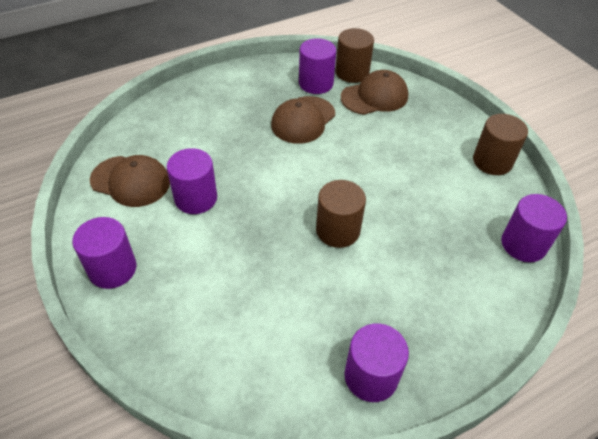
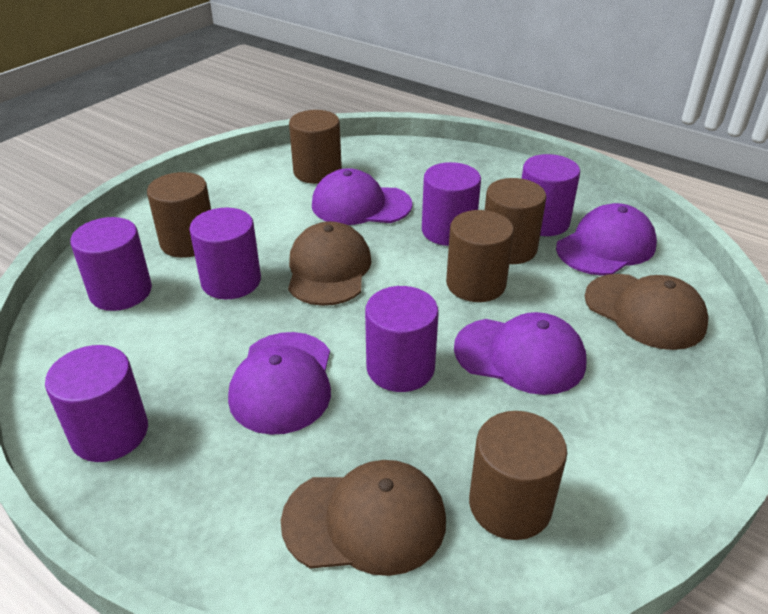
brown cylinder: [316,180,366,248] [335,28,374,83] [473,114,528,175] = 3 -> [147,172,211,258] [289,110,342,184] [446,210,514,302] [469,411,567,540] [485,178,546,264] = 5
purple cap: none = 0 -> [228,332,331,435] [312,168,412,225] [454,312,587,395] [556,203,657,276] = 4
purple cylinder: [72,217,137,289] [167,148,217,214] [299,38,336,94] [344,323,409,402] [501,194,567,262] = 5 -> [45,345,148,462] [70,217,152,311] [189,208,261,299] [365,286,439,392] [422,162,481,246] [522,154,580,236] = 6

